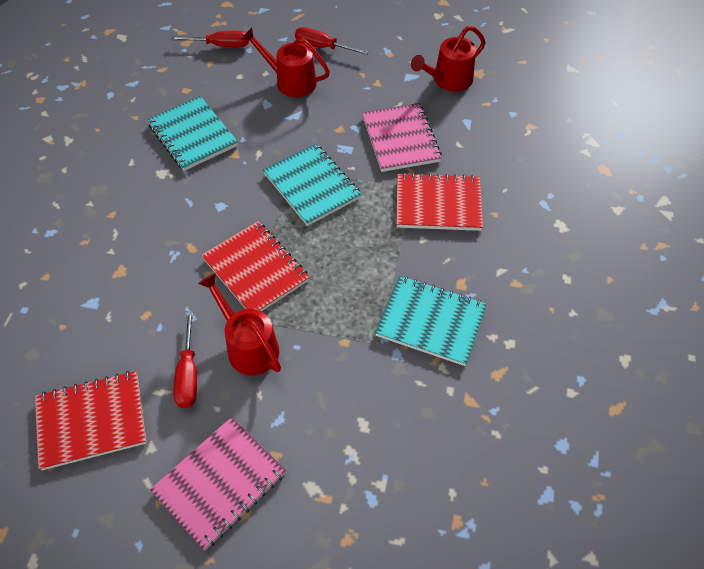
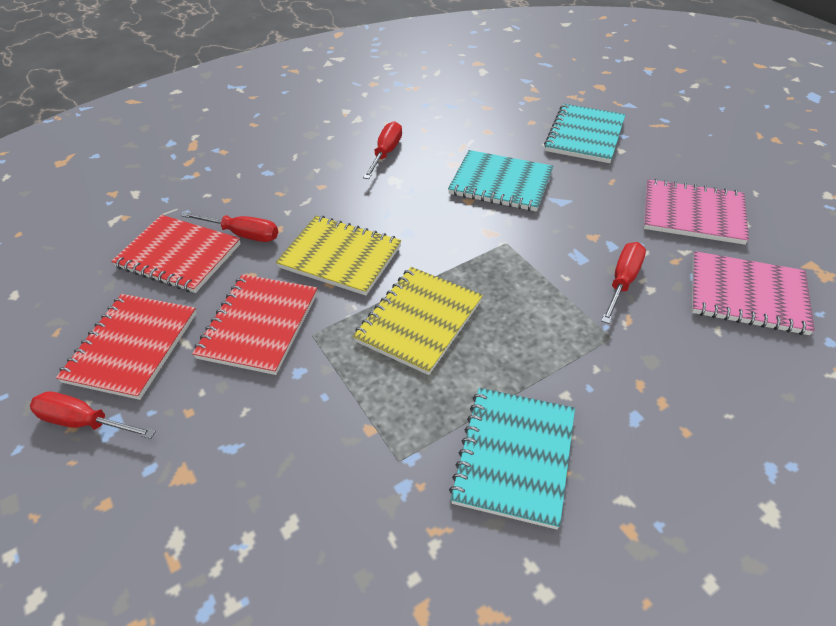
red screwdriver: [171,31,249,47] [173,311,197,408] [295,27,369,55] = 3 -> [30,391,156,439] [181,212,278,242] [363,121,402,179] [601,242,646,324] = 4
red watering can: [198,273,281,376] [241,27,330,97] [411,26,486,92] = 3 -> none = 0
yellow notebook: none = 0 -> [276,216,401,295] [353,267,483,375] = 2

